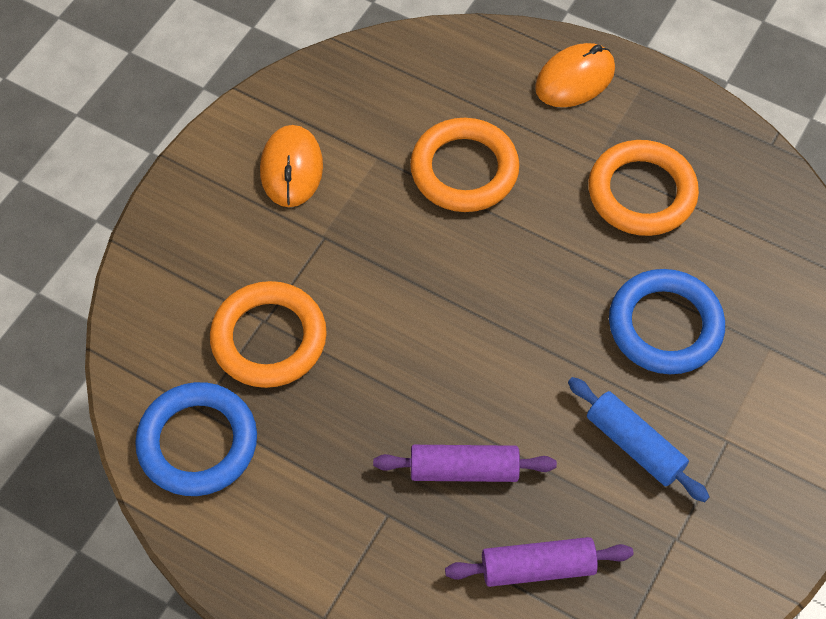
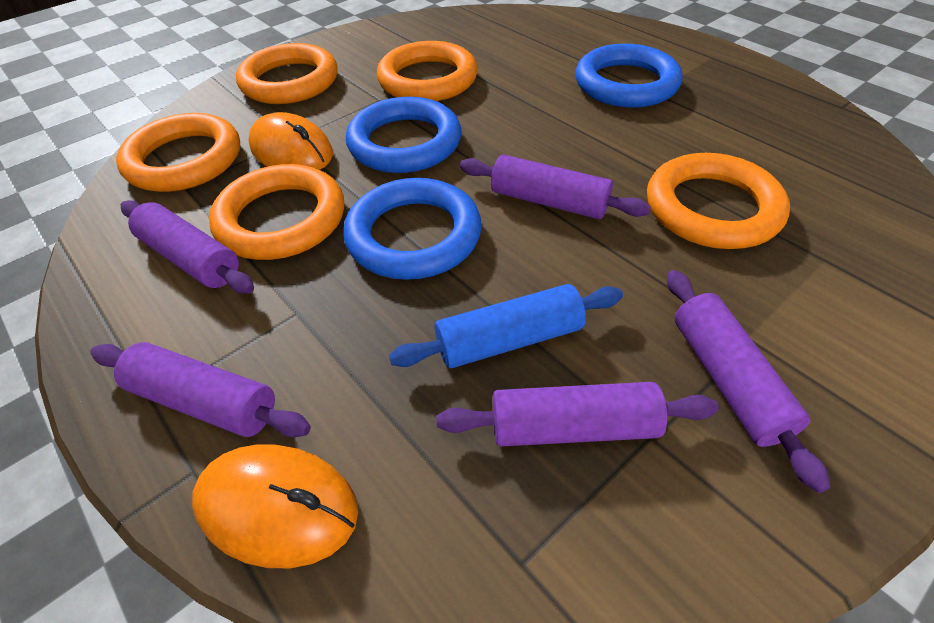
blue ring: [135,382,257,496] [609,269,725,374] = 2 -> [343,178,482,280] [346,97,461,173] [575,44,683,108] = 3
orange ring: [210,281,327,388] [410,118,520,212] [588,140,699,236] = 3 -> [116,113,240,192] [209,164,344,260] [236,43,338,104] [377,41,478,101] [647,153,790,249] = 5
purple rolling pin: [373,445,557,482] [445,537,634,587] = 2 -> [91,342,311,437] [121,200,254,294] [436,382,719,447] [460,155,651,219] [667,270,830,493] = 5

